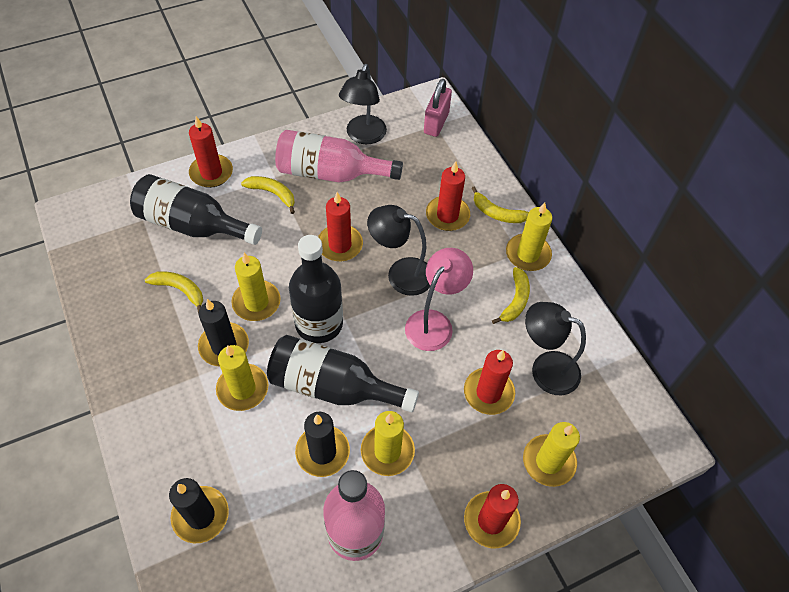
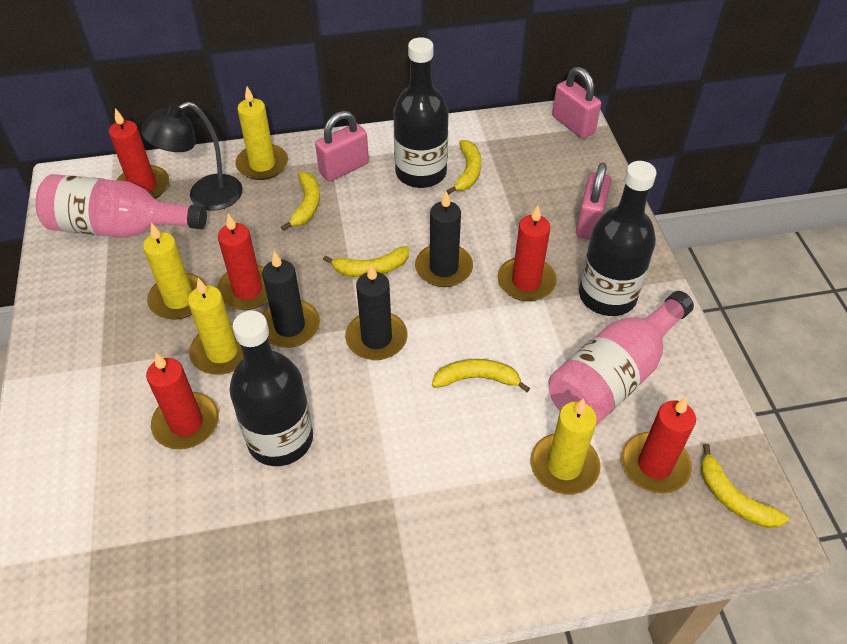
black lamp: [339,64,387,144] [367,205,430,296] [525,302,586,395] = 3 -> [141,102,243,210] = 1
pink lamp: [405,248,473,351] = 1 -> none = 0
pink padlock: [424,79,452,137] = 1 -> [315,111,369,182] [552,67,601,139] [576,162,611,240] = 3
yellow banana: [145,271,203,314] [241,176,295,214] [472,186,529,223] [492,267,530,324] = 4 -> [281,172,320,231] [323,246,409,277] [432,359,530,392] [447,140,481,195] [701,444,789,528] = 5
yellow candle: [216,345,268,411] [232,253,281,321] [361,411,415,476] [506,203,552,271] [523,422,580,487] = 5 -> [143,223,206,320] [188,278,243,375] [235,86,288,180] [530,398,601,495] = 4

